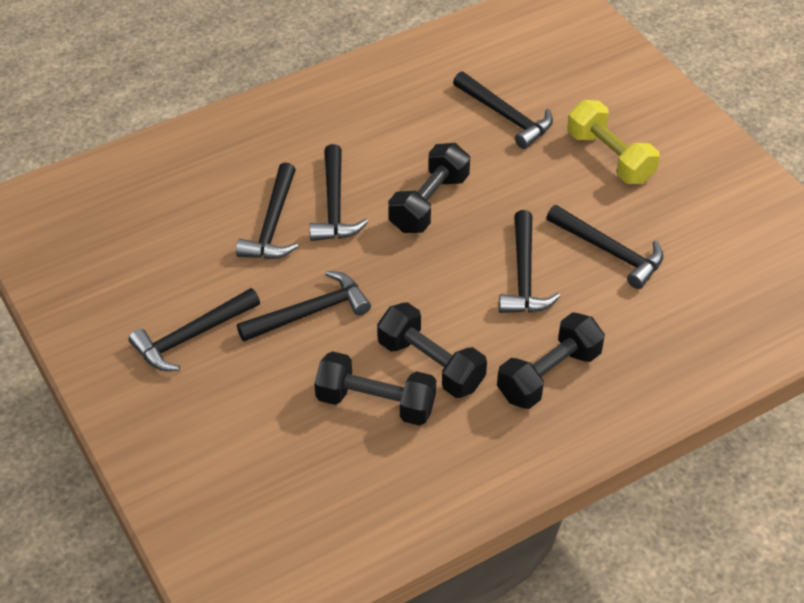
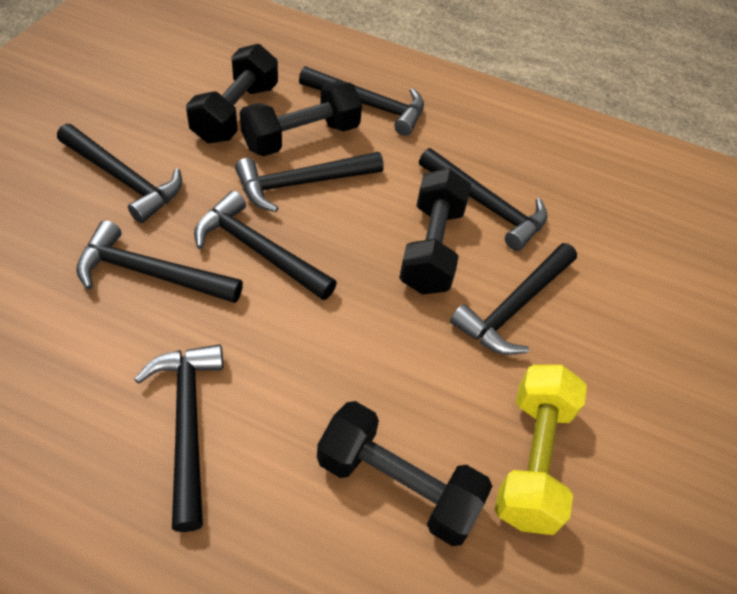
black hammer: [129,288,260,371] [236,162,298,259] [237,271,371,342] [309,144,368,241] [453,72,553,149] [499,210,561,313] [547,205,664,289] = 7 -> [57,124,182,223] [76,220,243,303] [134,344,223,532] [194,191,337,300] [235,152,384,212] [299,66,424,136] [419,148,548,251] [450,243,577,355] = 8

